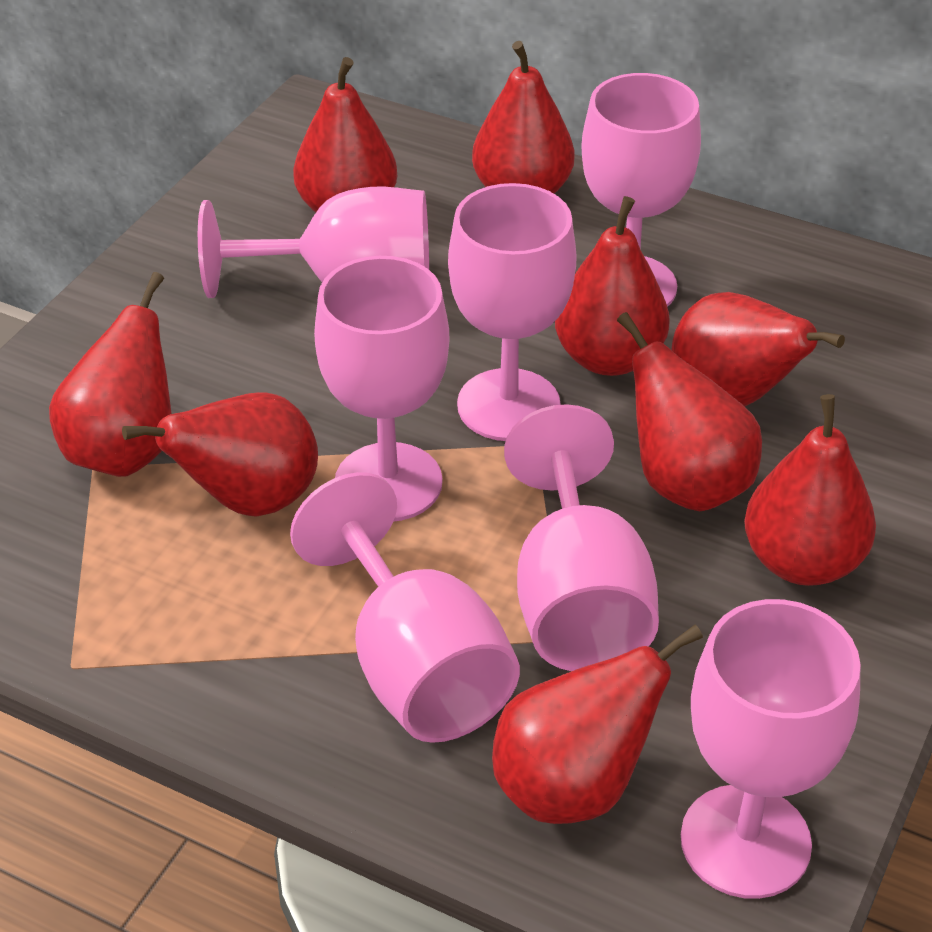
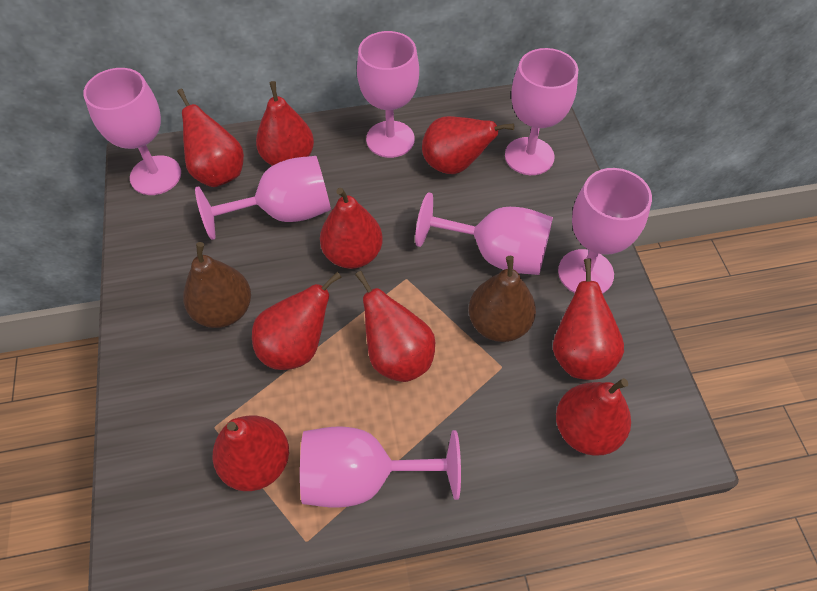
brown pear: none = 0 -> [183,242,251,328] [469,256,536,342] = 2

